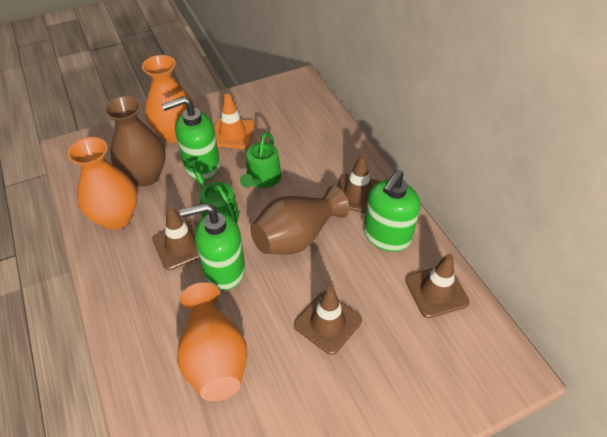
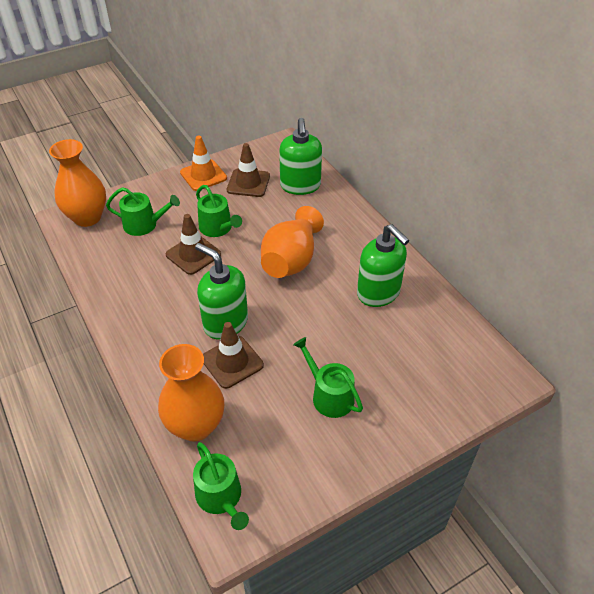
brown traffic cone: [152,206,200,270] [294,286,362,355] [337,154,380,213] [405,254,469,318] = 4 -> [166,214,221,275] [203,322,264,389] [227,143,270,197] = 3
brown vase: [104,96,166,187] [251,186,349,255] = 2 -> none = 0
green watering can: [185,159,239,223] [240,132,281,188] = 2 -> [106,187,180,236] [193,442,249,530] [196,185,242,237] [293,337,363,418] = 4

